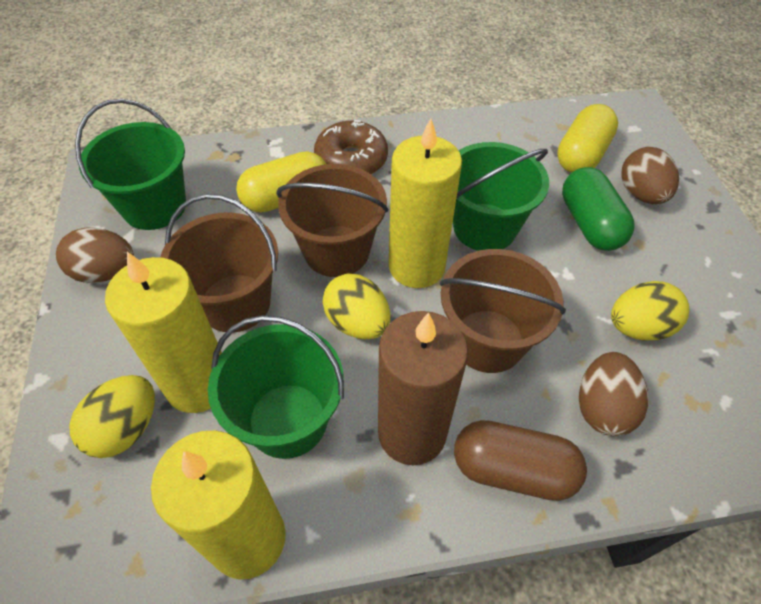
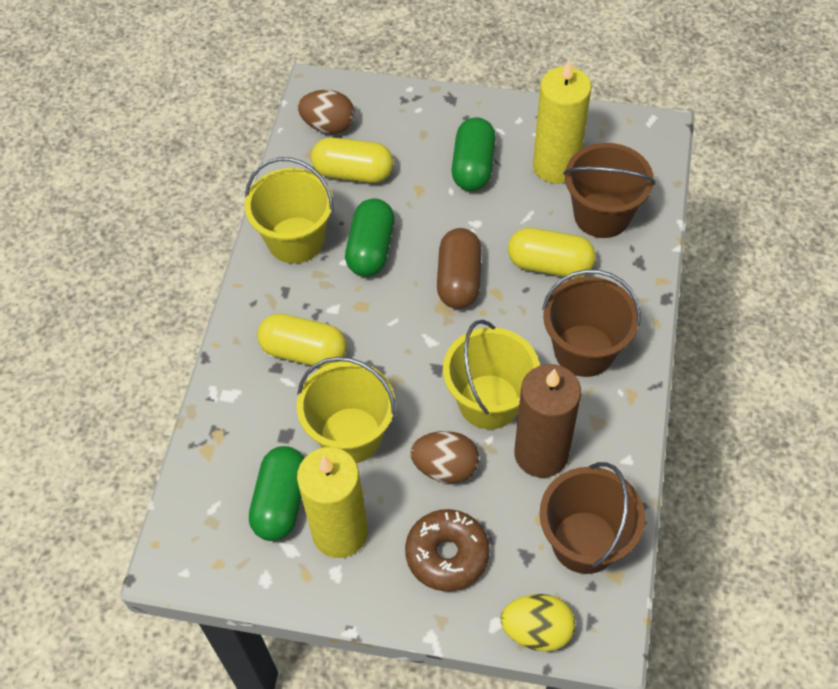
brown egg: [56,227,134,283] [579,352,648,436] [621,147,679,204] = 3 -> [298,90,355,134] [410,431,479,483] = 2
green bucket: [75,99,186,230] [208,315,344,459] [453,142,549,251] = 3 -> none = 0
green capsule: [562,167,634,251] = 1 -> [249,446,304,541] [345,198,395,277] [452,117,496,191] = 3
yellow bucket: none = 0 -> [245,157,334,264] [297,357,396,463] [443,320,540,429] = 3
yellow candle: [105,252,222,413] [151,430,286,579] [389,118,462,288] = 3 -> [297,447,368,558] [533,60,591,184] = 2
yellow capsule: [236,151,326,213] [557,104,618,173] = 2 -> [257,313,347,368] [311,137,393,183] [508,228,596,278] = 3
yellow egg: [69,375,155,458] [323,274,390,339] [611,281,689,340] = 3 -> [500,594,575,652] = 1

